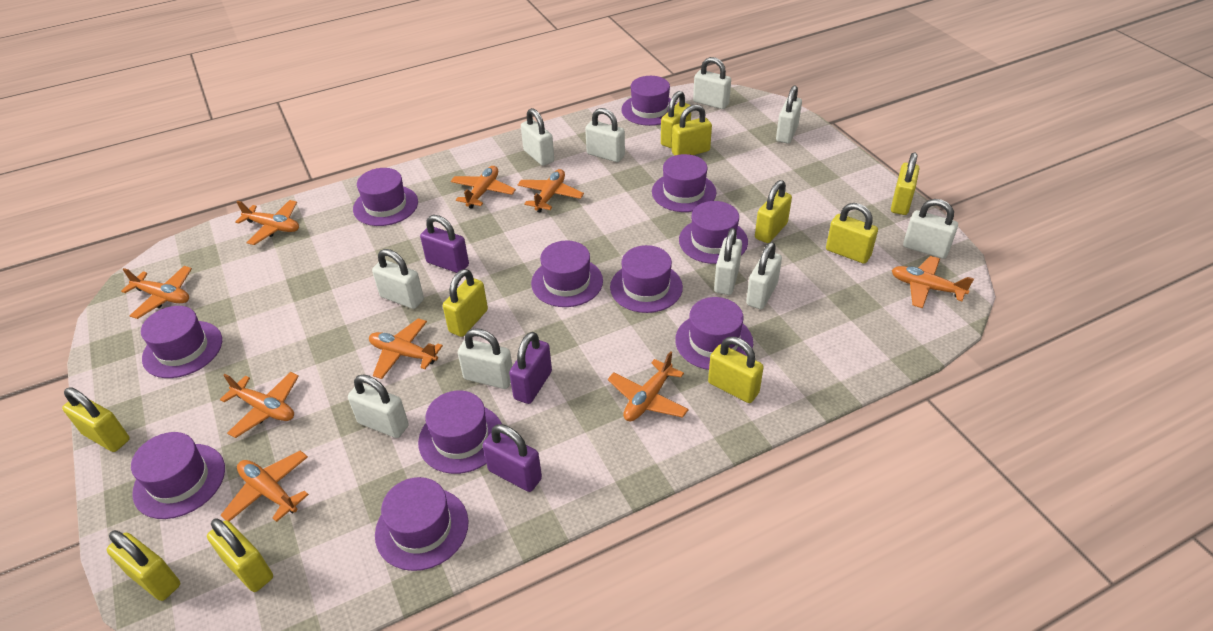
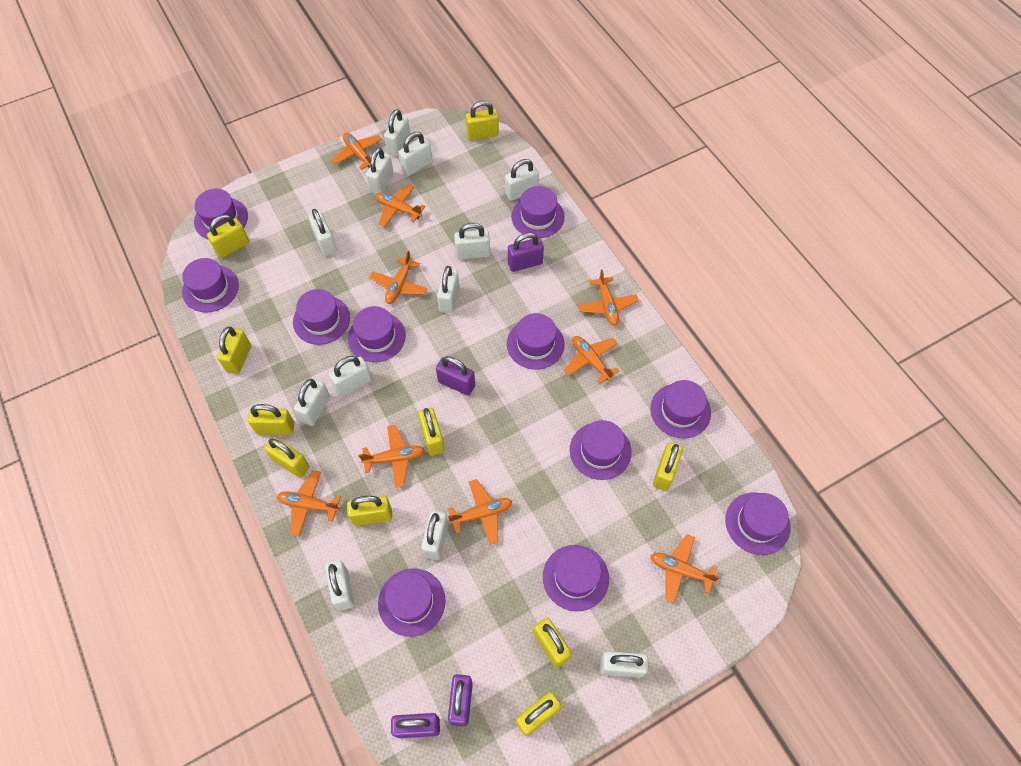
purple padlock: [420,215,469,273] [483,424,542,492] [509,332,552,404] = 3 -> [391,713,440,738] [436,356,475,395] [448,674,473,726] [508,233,544,272] = 4
white padlock: [348,374,409,438] [372,249,424,309] [458,328,512,389] [521,108,554,166] [585,108,625,162] [693,57,731,109] [714,228,742,295] [746,242,782,309] [776,85,802,143] [903,199,958,259] = 10 -> [294,379,330,426] [309,209,337,256] [325,560,354,611] [329,356,372,397] [366,148,394,194] [384,109,411,157] [398,132,433,176] [421,511,448,560] [437,266,459,314] [454,223,490,260] [505,159,539,201] [600,651,648,678] = 12

